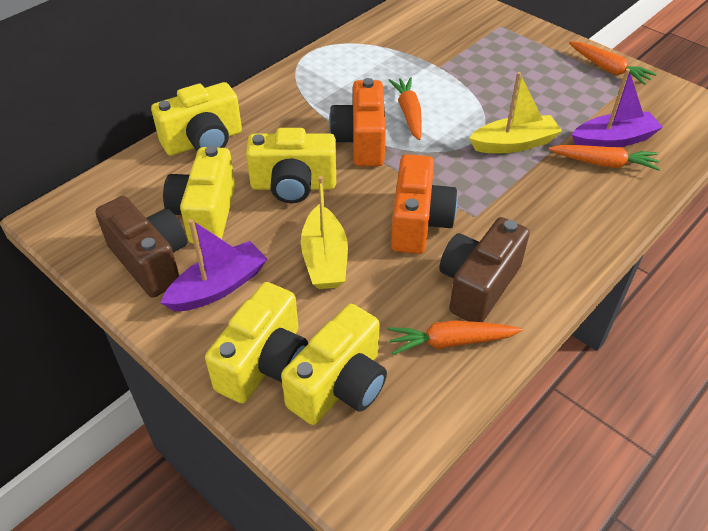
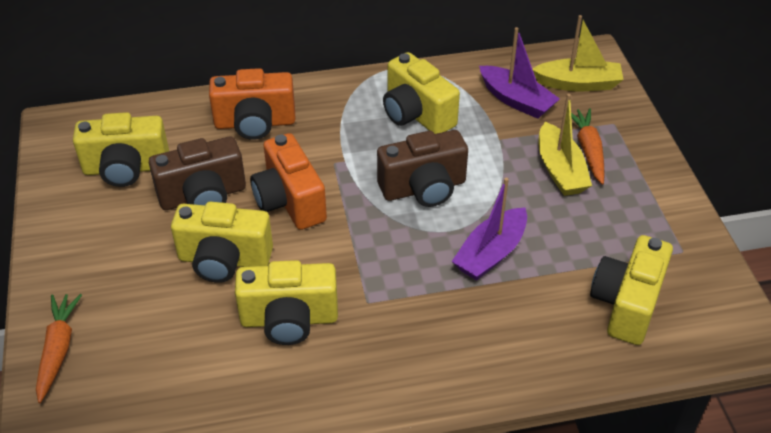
orange carrot: [387,320,523,355] [388,77,422,140] [548,145,660,171] [569,41,657,85] = 4 -> [36,294,82,403] [571,108,605,185] = 2

